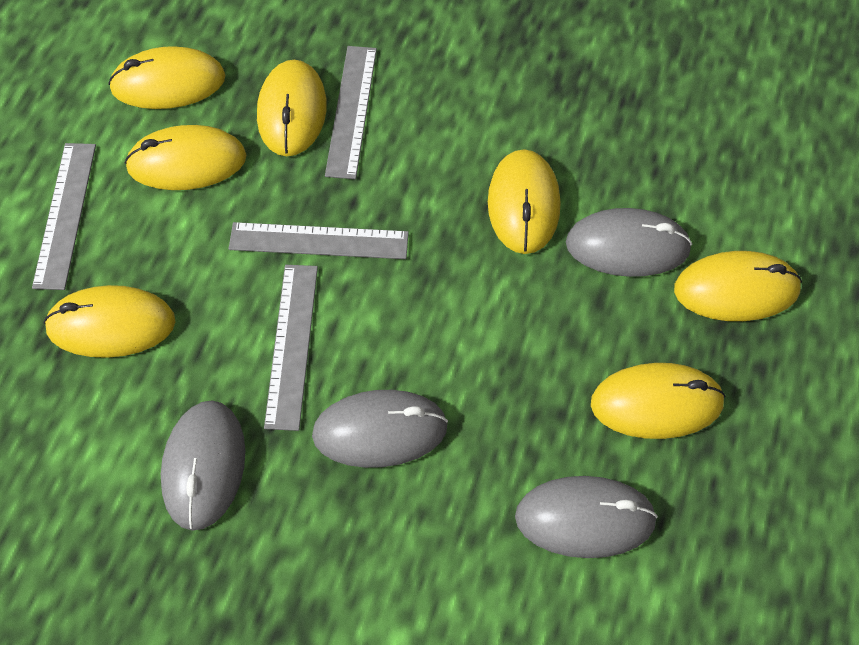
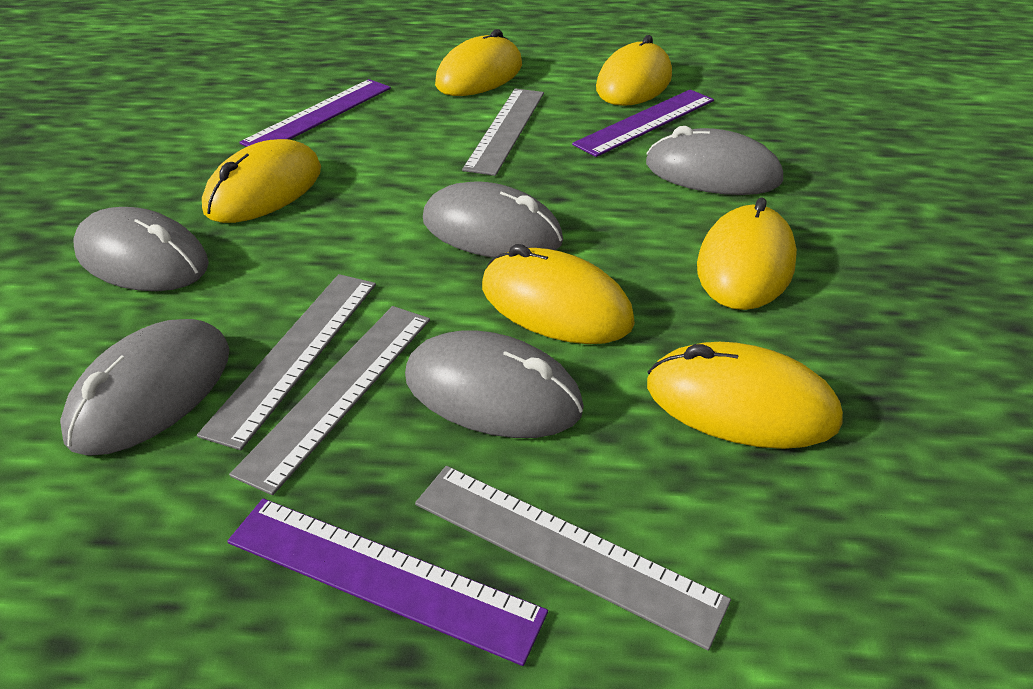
grey mouse: [161,400,245,531] [312,390,448,468] [515,476,658,558] [566,208,692,277] = 4 -> [60,319,229,455] [73,207,209,291] [405,330,584,438] [423,182,563,258] [646,126,783,195] = 5
purple ruler: none = 0 -> [227,498,548,666] [240,79,391,147] [572,89,714,157] = 3
yellow mouse: [44,285,176,358] [108,46,225,109] [125,125,246,190] [257,60,327,156] [488,149,561,254] [591,363,726,439] [674,251,802,321] = 7 -> [202,139,321,223] [435,29,522,96] [482,244,635,344] [596,35,672,106] [647,342,843,449] [697,198,797,310] = 6

